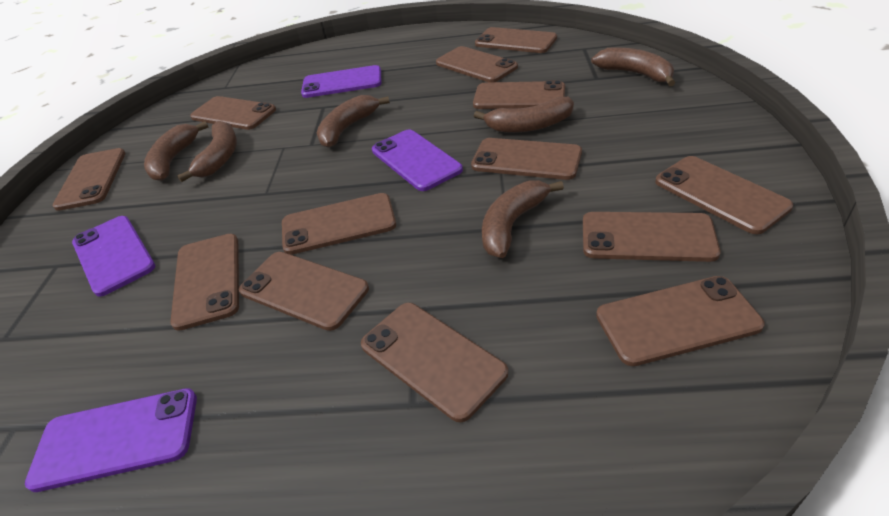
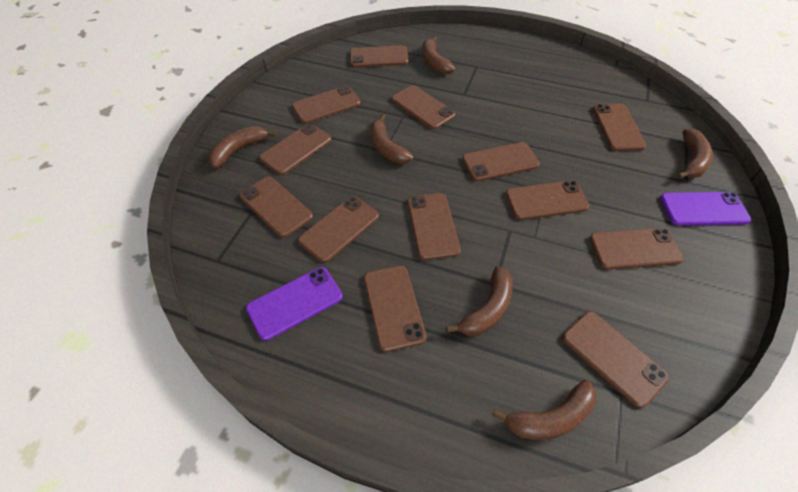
purple phone: [25,388,197,492] [72,216,155,297] [301,65,382,98] [372,130,463,191] = 4 -> [246,267,343,341] [660,192,751,226] = 2

